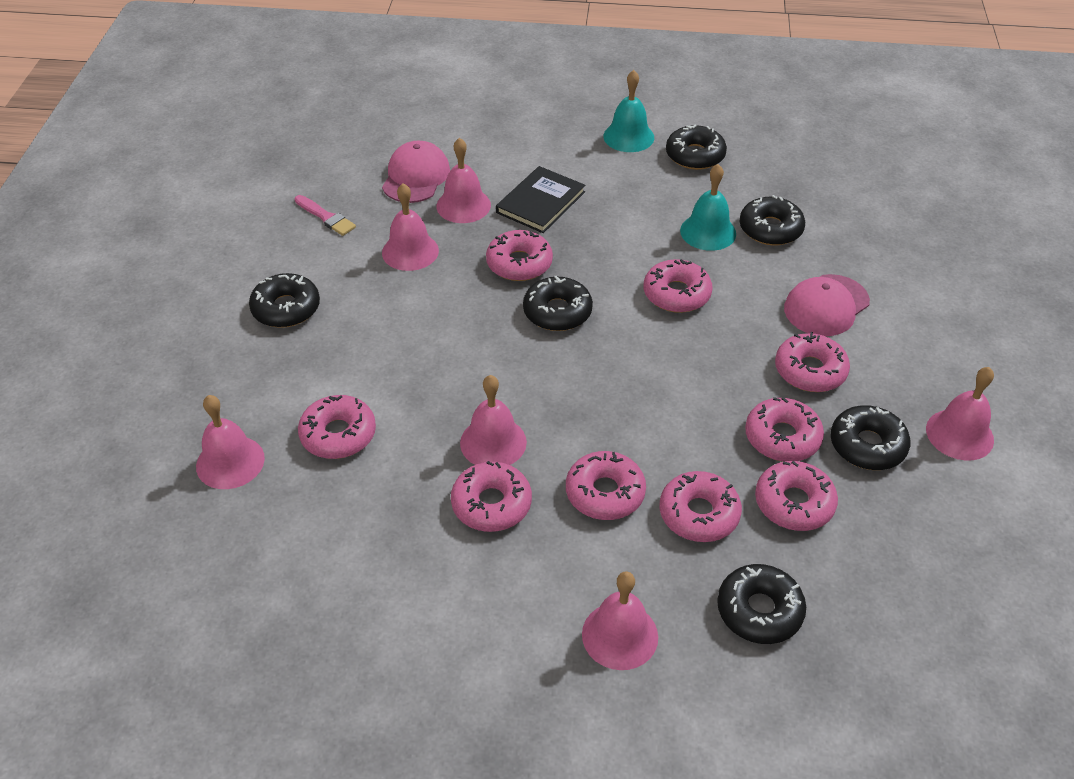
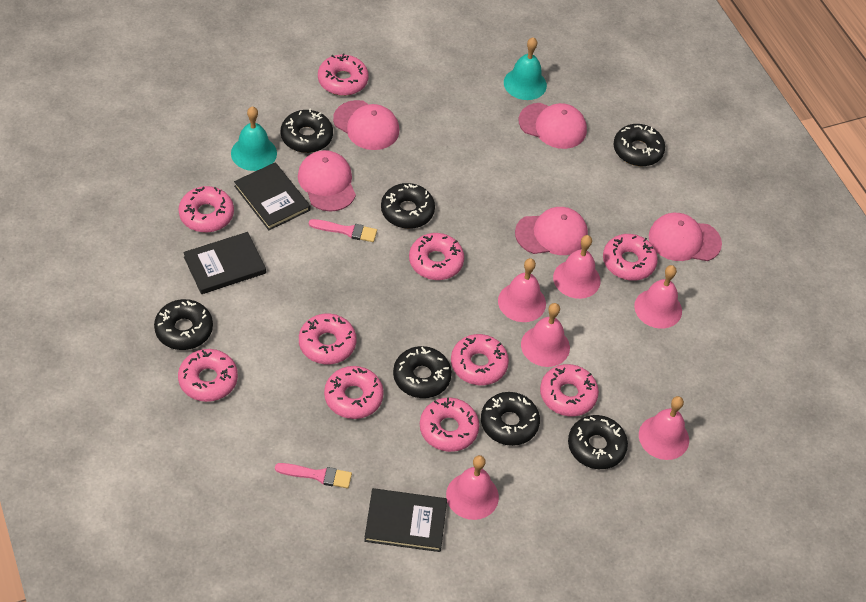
black book: [496,166,585,233] = 1 -> [183,232,266,294] [234,162,310,230] [364,488,447,552] = 3
black donut: [249,273,320,328] [523,276,593,331] [666,125,727,170] [717,564,806,644] [740,195,805,245] [831,405,910,470] = 6 -> [154,299,213,350] [281,108,333,153] [381,183,435,229] [393,346,452,398] [481,392,540,446] [568,415,628,469] [613,124,665,166] = 7
pink brush: [295,195,356,236] = 1 -> [275,463,352,488] [309,219,377,242] = 2
pink cap: [382,141,450,203] [784,274,870,336] = 2 -> [298,150,356,212] [333,100,399,150] [515,207,588,255] [519,103,587,149] [648,213,722,261] = 5
pink donut: [298,395,376,459] [451,461,532,532] [486,230,553,281] [566,451,646,520] [644,259,713,313] [660,471,742,542] [745,397,824,462] [755,461,838,531] [775,332,850,392] = 9 -> [178,349,238,402] [179,186,234,233] [299,314,356,364] [318,53,369,96] [324,366,384,419] [409,233,464,280] [420,398,479,452] [451,334,509,385] [540,364,599,416] [603,234,658,281] = 10

